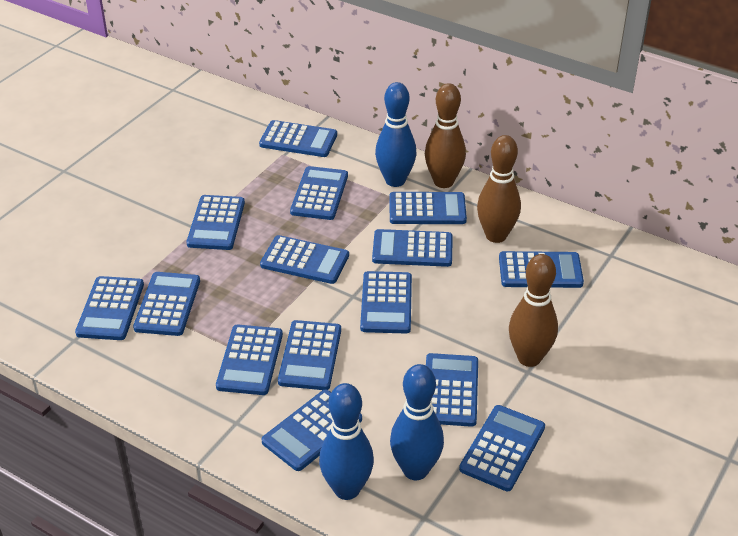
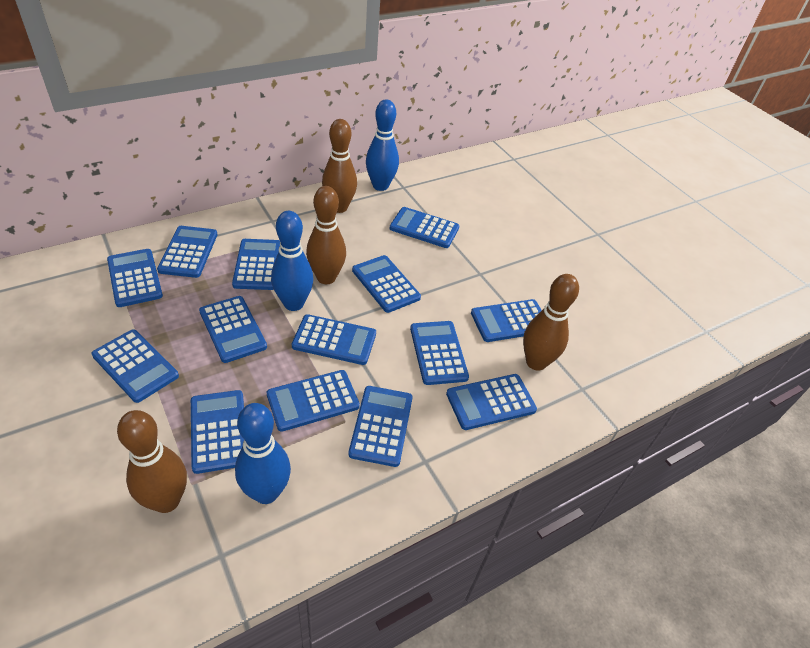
blue calculator: [75,276,144,340] [133,272,200,336] [186,195,245,250] [216,325,283,395] [259,120,337,157] [260,235,349,284] [262,389,362,471] [278,320,341,390] [290,166,348,220] [360,271,412,334] [372,229,453,267] [389,192,467,224] [426,353,478,427] [459,405,545,491] [499,251,584,288] = 15 -> [92,329,179,403] [107,249,163,307] [157,226,218,278] [191,390,244,474] [199,296,267,363] [232,239,280,290] [267,370,360,432] [292,314,376,365] [348,386,413,467] [352,255,421,313] [390,207,459,248] [410,321,469,385] [446,374,537,430] [471,299,542,342] = 14
brown bowling pin: [425,83,466,188] [477,135,521,243] [509,254,558,367] = 3 -> [117,410,187,513] [306,186,346,284] [322,119,357,213] [523,274,579,371] = 4

